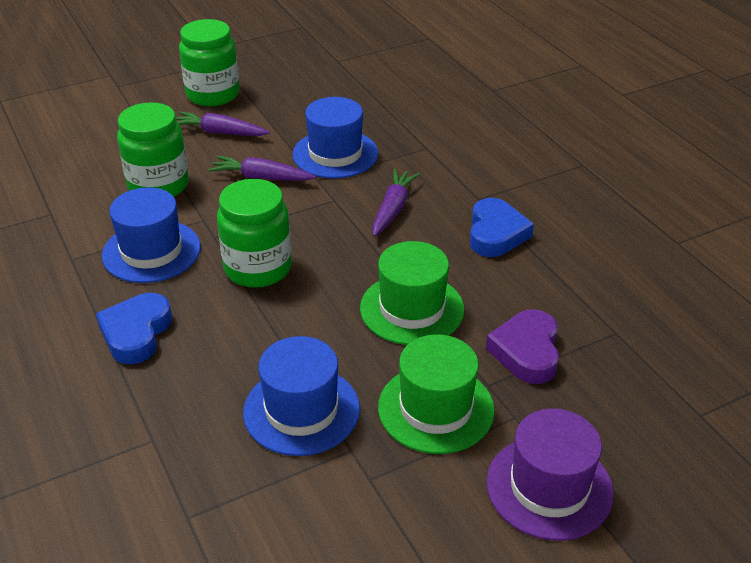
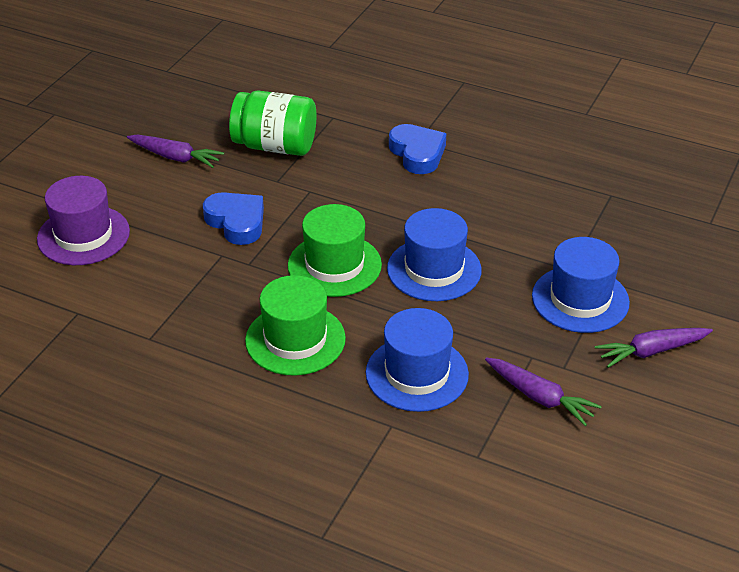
green jar: [117,102,189,197] [179,19,240,106] [217,179,292,288] = 3 -> [229,90,316,156] = 1
purple heart: [486,309,559,384] = 1 -> none = 0

